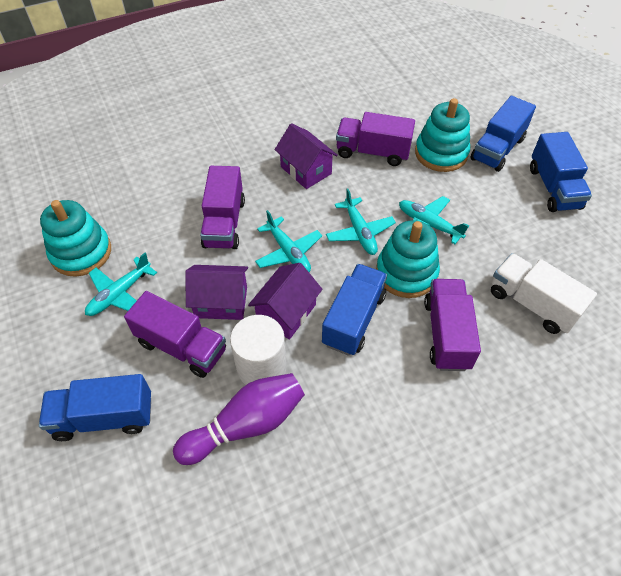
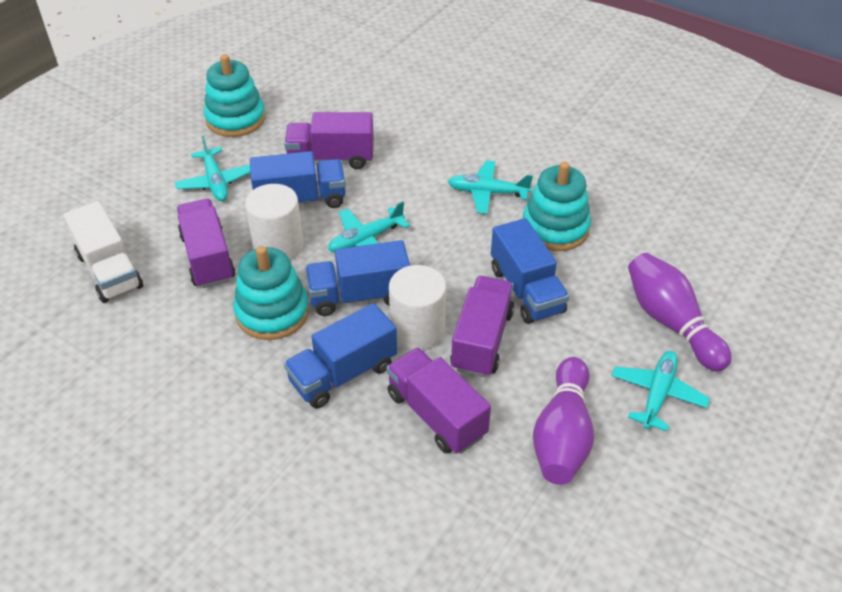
purple bowling pin: [173,373,305,465] = 1 -> [533,357,594,485] [628,253,732,371] = 2
purple house: [185,265,248,320] [248,263,323,340] [275,123,338,189] = 3 -> none = 0
white cylinder: [230,315,287,385] = 1 -> [245,184,304,260] [389,265,446,351] = 2

